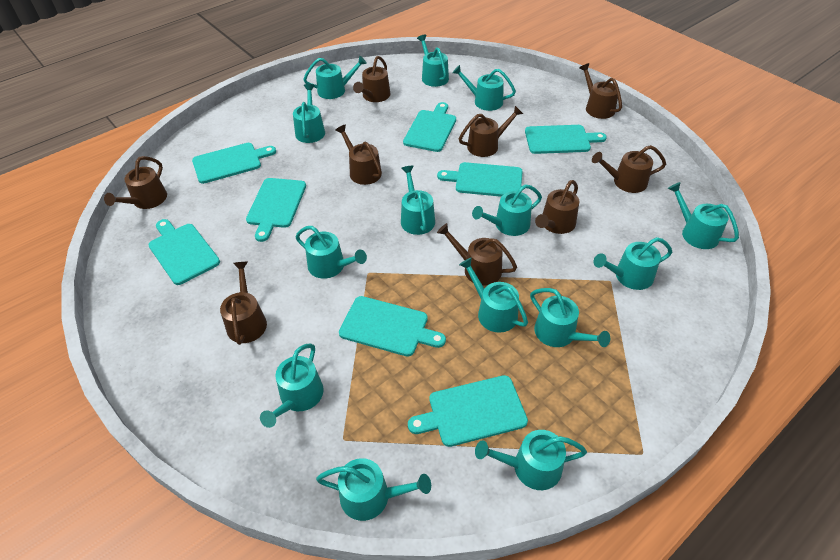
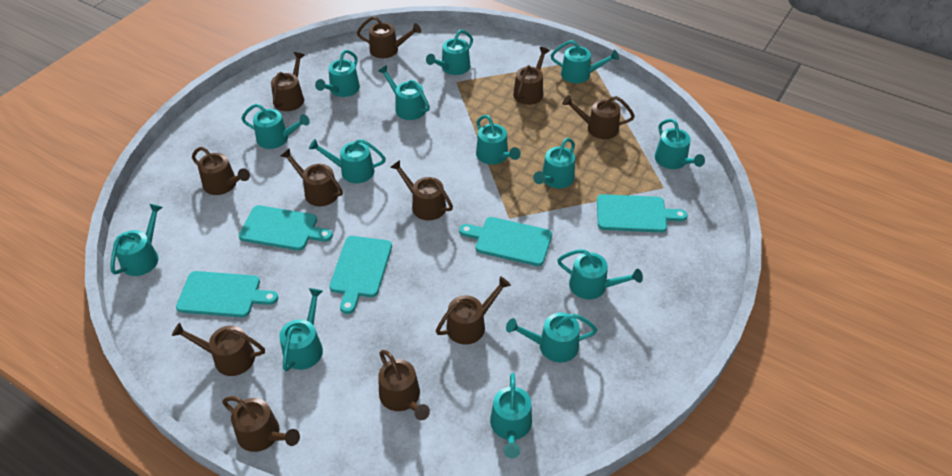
brown watering can: [104,156,167,209] [220,262,267,345] [336,125,382,185] [353,56,391,102] [437,223,517,286] [459,106,523,157] [535,180,579,234] [579,63,622,119] [592,145,666,193] = 9 -> [172,323,265,376] [192,147,250,195] [222,396,300,452] [271,52,304,111] [281,148,343,206] [357,16,421,58] [378,350,430,420] [390,160,453,220] [436,276,511,344] [513,47,550,105] [562,95,635,139] = 11
turquoise cutting board: [149,219,220,285] [192,143,276,184] [246,178,306,242] [339,296,446,356] [403,102,456,152] [408,375,528,447] [437,162,523,197] [525,125,607,154] = 8 -> [176,271,278,317] [239,205,333,251] [329,236,392,314] [459,217,552,266] [597,194,688,233] = 5

